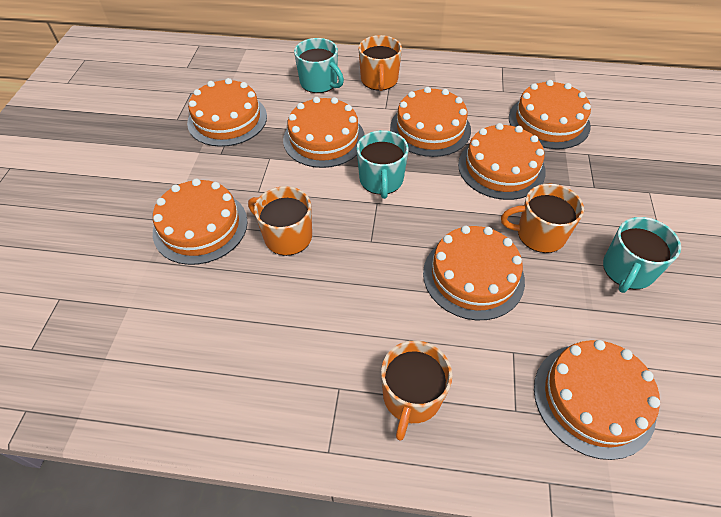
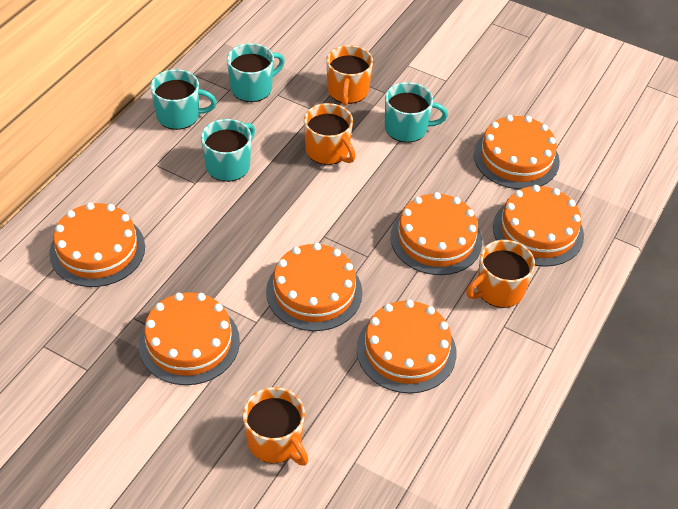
orange cake: [153,179,248,265] [187,78,267,147] [283,97,365,168] [390,87,471,157] [423,226,525,320] [458,123,546,200] [509,80,591,149] [534,340,660,460] = 8 -> [49,202,145,287] [139,292,240,385] [266,243,362,331] [357,300,456,393] [390,192,482,275] [474,115,560,189] [493,185,584,267] = 7
turquoise mug: [294,38,344,93] [357,130,409,199] [603,217,681,293] = 3 -> [150,69,217,130] [201,119,255,182] [227,43,285,102] [385,82,448,143] = 4

